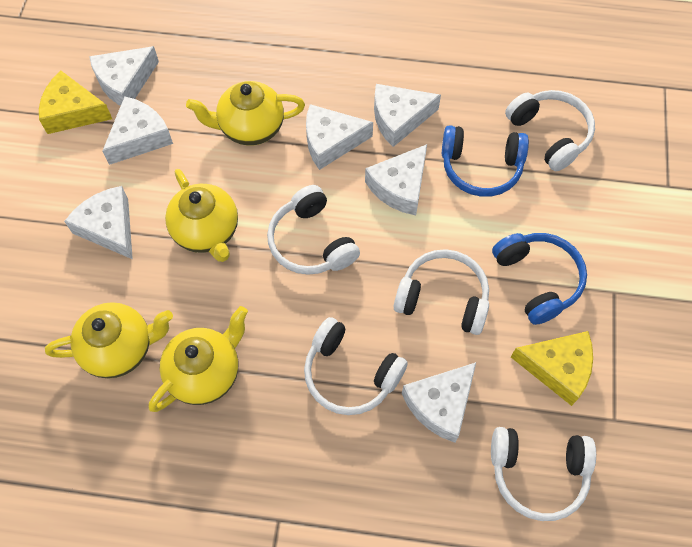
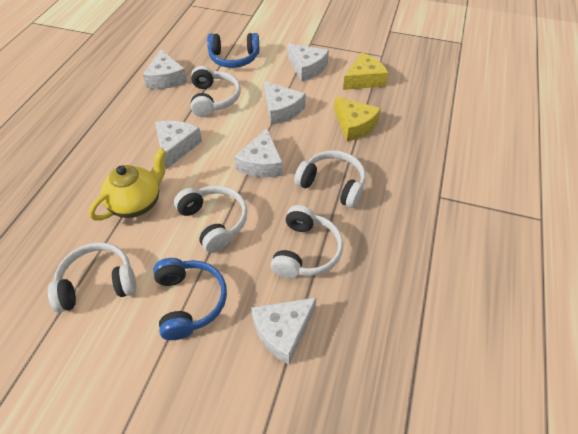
white cheese: [64,186,133,259] [89,46,159,106] [103,96,173,165] [306,104,373,170] [365,144,427,215] [374,84,441,147] [402,362,476,443] = 7 -> [143,49,187,89] [155,121,202,169] [234,128,283,177] [251,297,317,365] [264,81,306,125] [288,43,329,81] = 6
yellow teapot: [45,302,173,378] [149,306,248,412] [165,169,238,262] [186,81,305,146] = 4 -> [89,148,166,221] = 1

